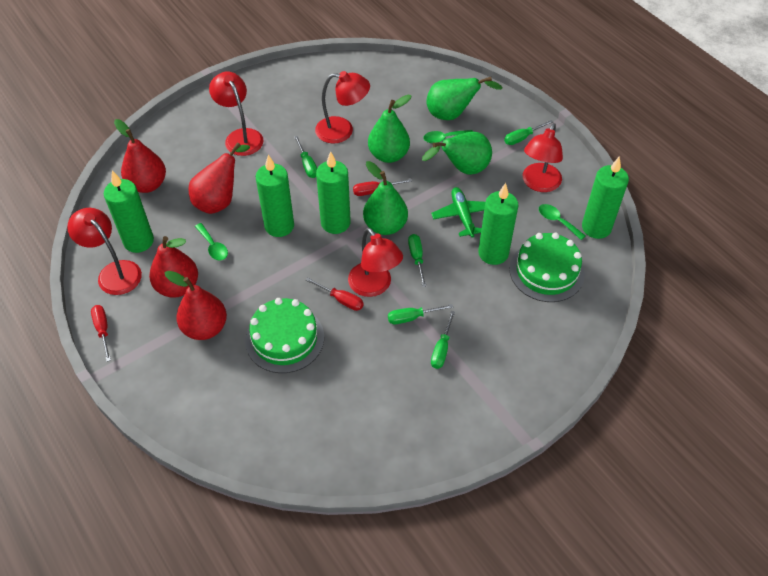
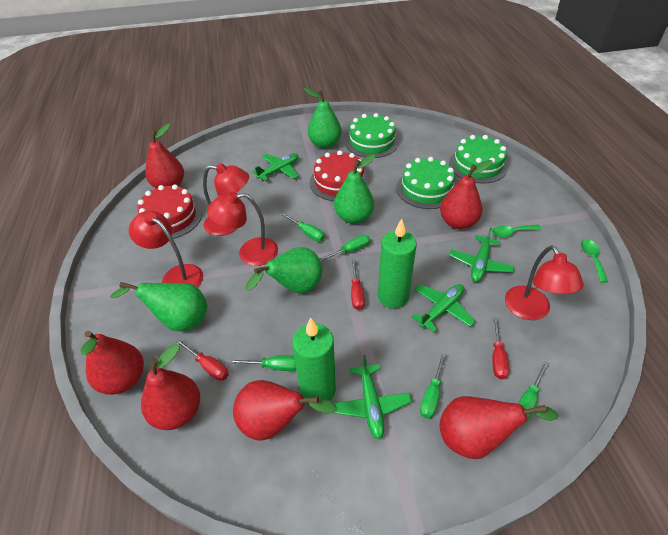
green cake: [245,298,324,373] [510,232,585,302] = 2 -> [345,113,399,158] [396,157,456,209] [449,135,508,184] = 3
green candle: [104,171,154,253] [256,155,294,237] [316,151,351,234] [478,183,518,265] [582,156,629,239] = 5 -> [292,318,336,403] [378,219,417,309] = 2
green plane: [431,187,485,237] = 1 -> [252,153,299,181] [334,355,412,439] [412,284,475,333] [449,227,514,282] = 4
green spoon: [195,223,228,260] [423,130,473,143] [539,204,586,240] = 3 -> [492,224,541,238] [581,239,608,283] = 2
red cake: none = 0 -> [137,185,202,239] [310,150,369,201] = 2
red lamp: [67,208,142,295] [209,72,263,156] [315,71,370,143] [348,228,403,297] [523,123,563,192] = 5 -> [129,210,203,288] [203,163,249,236] [207,192,278,266] [505,245,584,320] = 4
red pear: [114,119,166,193] [149,236,198,298] [164,271,227,340] [188,142,250,214] = 4 -> [81,331,144,395] [141,343,200,430] [145,123,184,188] [233,380,338,441] [439,396,559,459] [440,160,492,229] = 6

